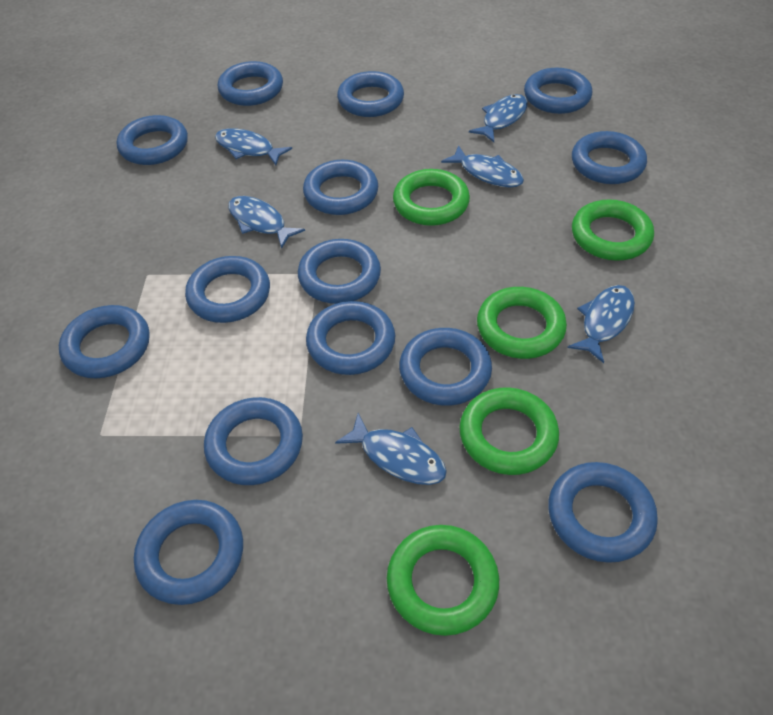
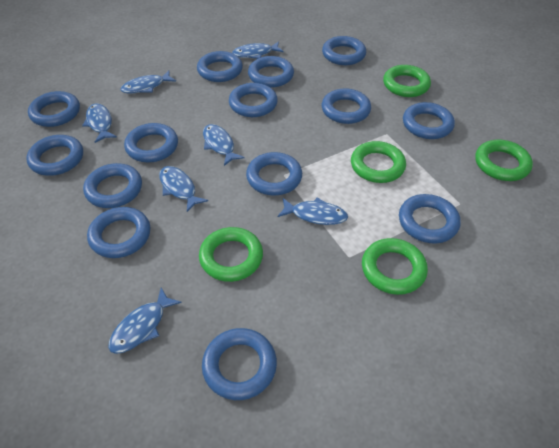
blue fish: [215,128,292,165] [228,196,305,249] [335,413,447,485] [441,145,524,188] [469,94,528,142] [568,285,635,363] = 6 -> [82,103,117,143] [108,288,182,354] [121,71,176,94] [159,166,208,212] [203,124,245,166] [232,41,284,59] [278,197,348,225] = 7

